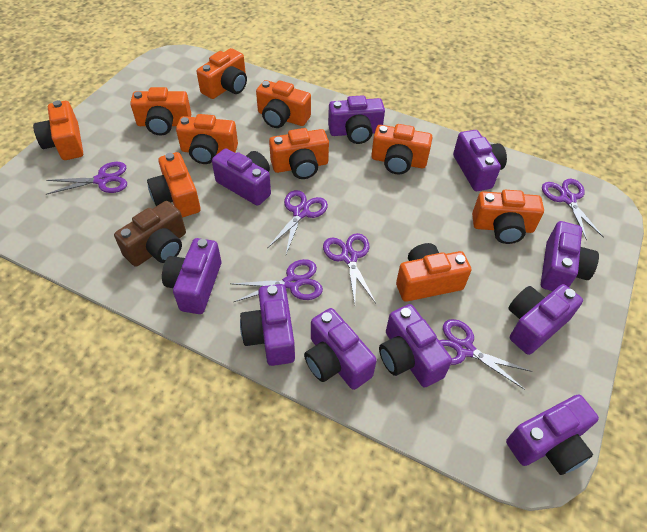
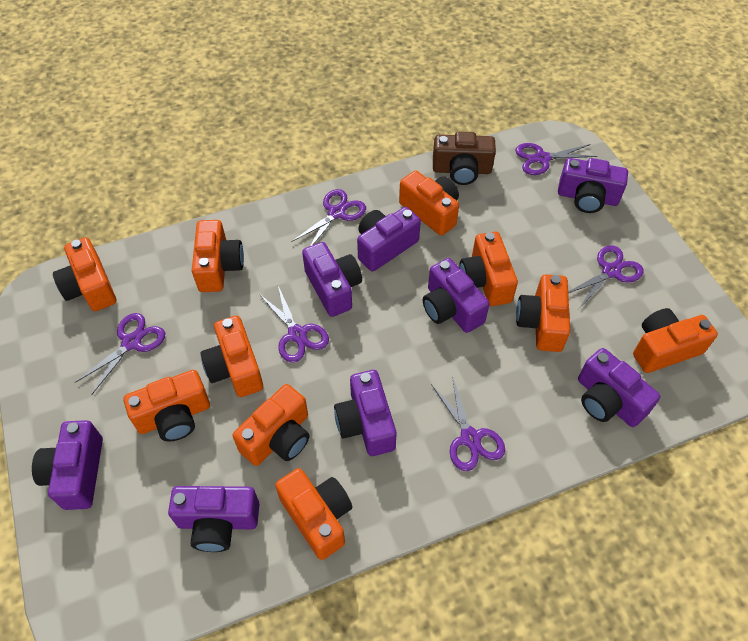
purple camera: [162,238,221,314] [212,148,271,206] [240,284,295,366] [304,308,377,390] [328,95,385,144] [379,304,452,388] [453,130,507,191] [506,394,599,475] [509,284,583,355] [541,221,599,291] = 10 -> [32,420,103,510] [168,486,259,552] [302,242,362,317] [334,370,396,456] [357,207,421,271] [423,258,490,333] [558,158,628,213] [578,348,660,427] = 8

